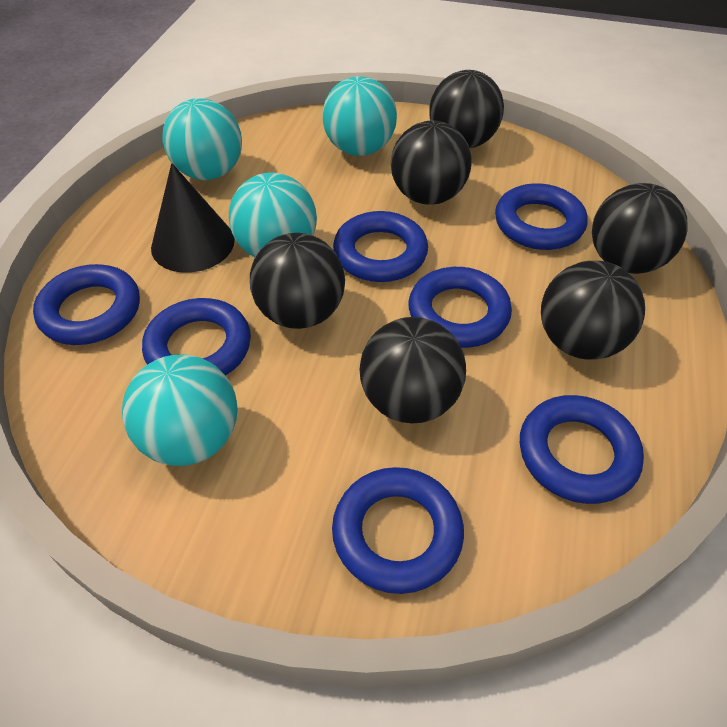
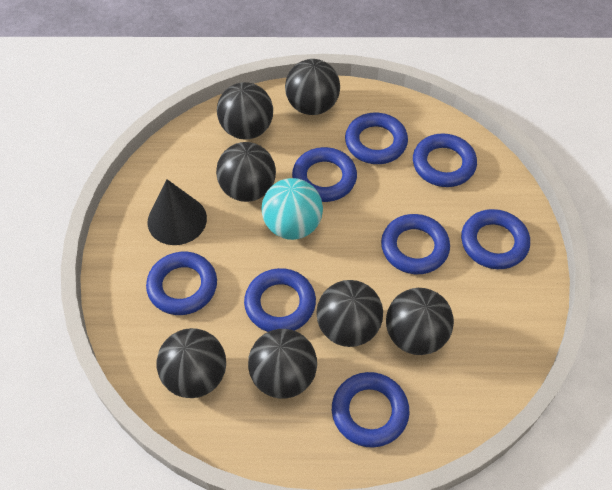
black ball: [250,233,345,329] [359,317,466,423] [391,120,472,205] [429,70,504,148] [541,261,645,360] [592,183,688,274] = 6 -> [157,328,226,398] [216,142,276,202] [217,82,273,139] [248,329,317,399] [285,59,340,115] [316,280,383,347] [386,288,454,355] = 7
blue ring: [33,264,140,345] [142,298,251,376] [332,467,464,594] [333,211,428,282] [408,267,512,348] [495,183,588,250] [520,395,644,504] = 7 -> [146,252,217,315] [244,268,316,332] [292,147,357,202] [332,372,409,447] [345,113,408,164] [381,214,450,274] [413,133,477,187] [461,209,530,269] = 8
turquoise ball: [122,354,237,466] [162,98,242,180] [229,172,317,257] [322,76,397,156] = 4 -> [261,178,323,240] = 1

